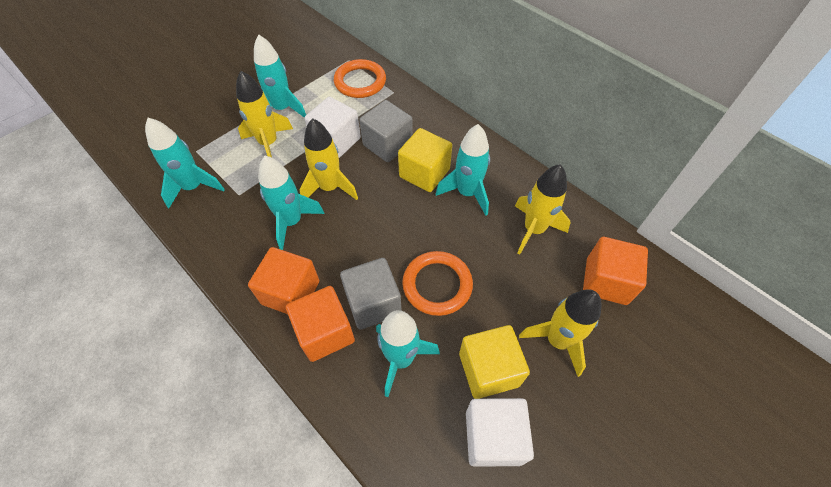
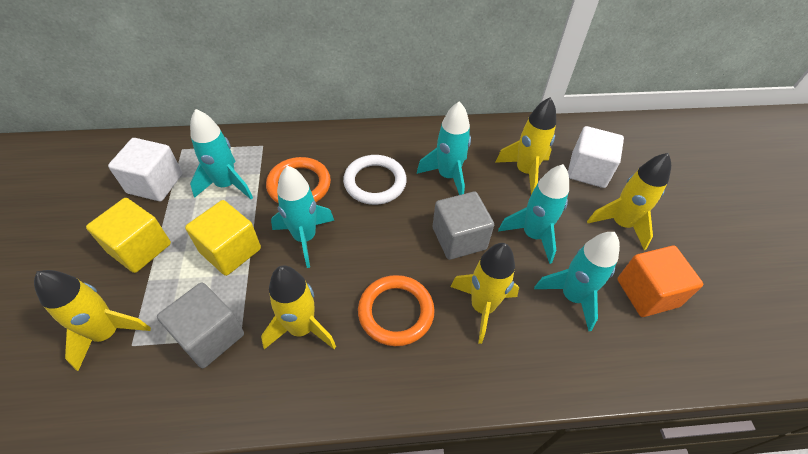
orange cube: [248,247,319,314] [286,286,355,362] [583,237,648,305] = 3 -> [617,246,703,317] = 1
white ring: none = 0 -> [343,155,407,205] = 1
yellow rocket: [236,71,293,157] [300,118,358,200] [515,164,570,255] [519,289,601,377] = 4 -> [34,270,151,371] [261,266,336,349] [450,243,519,344] [495,97,556,194] [587,153,671,250] = 5

